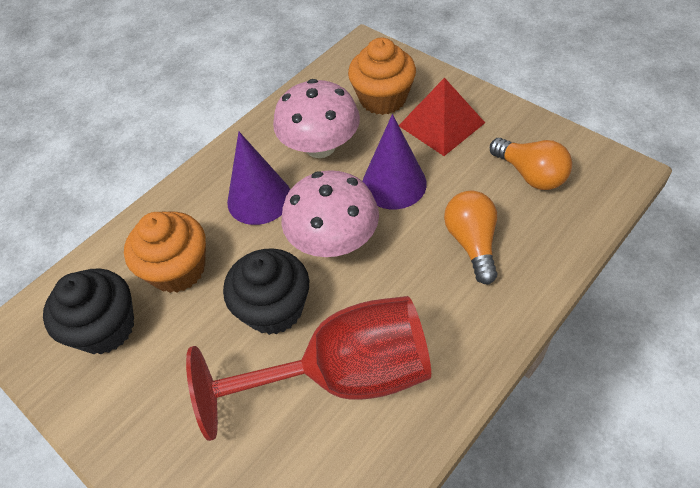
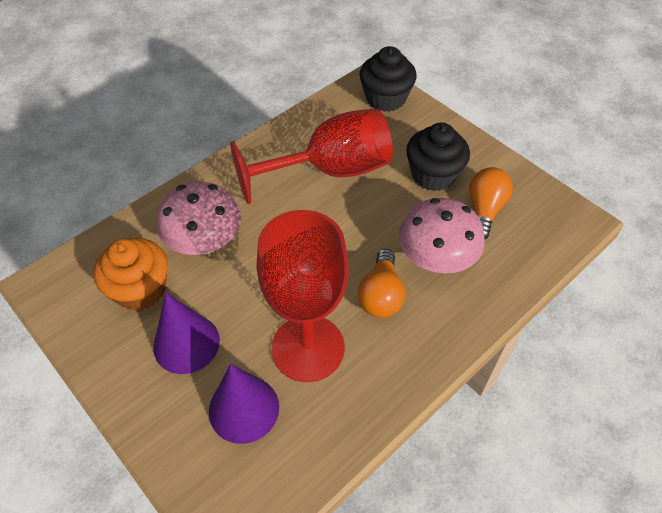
orange cupcake: [124,212,206,293] [348,38,416,115] = 2 -> [93,238,168,311] = 1
red goblet: [186,296,431,441] = 1 -> [230,108,393,204] [257,210,349,382] = 2
red pyramid: [399,78,485,156] = 1 -> none = 0

